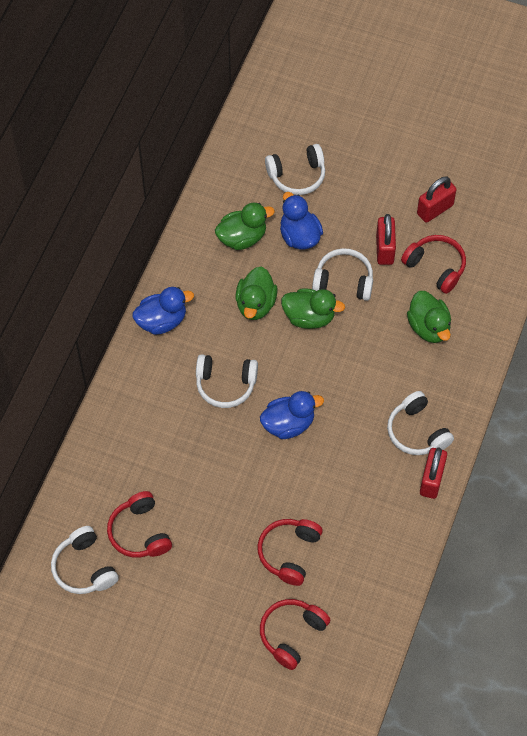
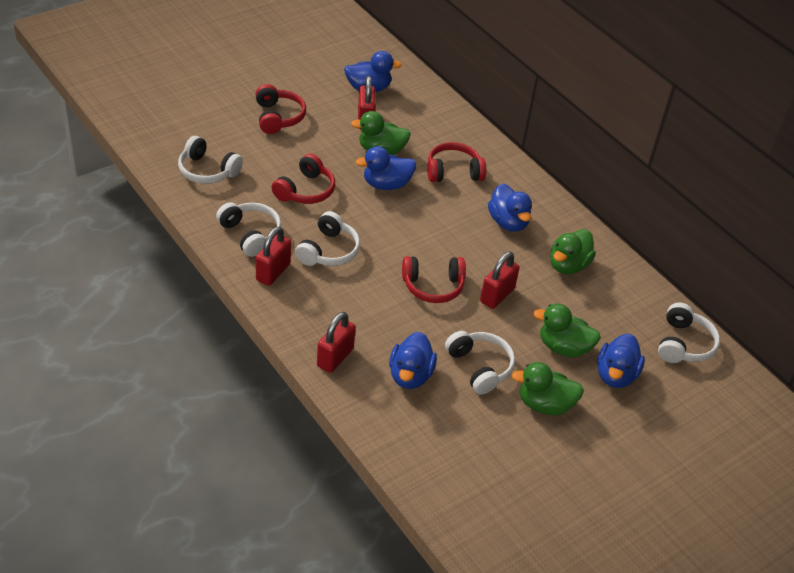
blue duck: [132,287,194,335] [260,391,324,439] [280,192,323,249] = 3 -> [344,51,402,92] [355,146,416,190] [389,332,437,389] [488,184,532,232] [597,334,645,388] = 5
red padlock: [376,214,396,265] [417,176,457,223] [420,447,447,499] = 3 -> [256,227,291,286] [317,312,356,373] [358,76,376,129] [480,251,519,309] = 4

